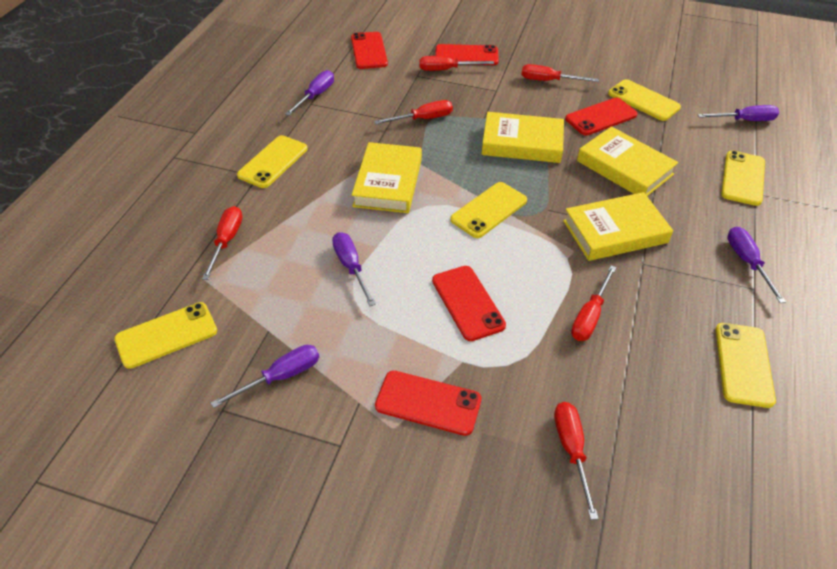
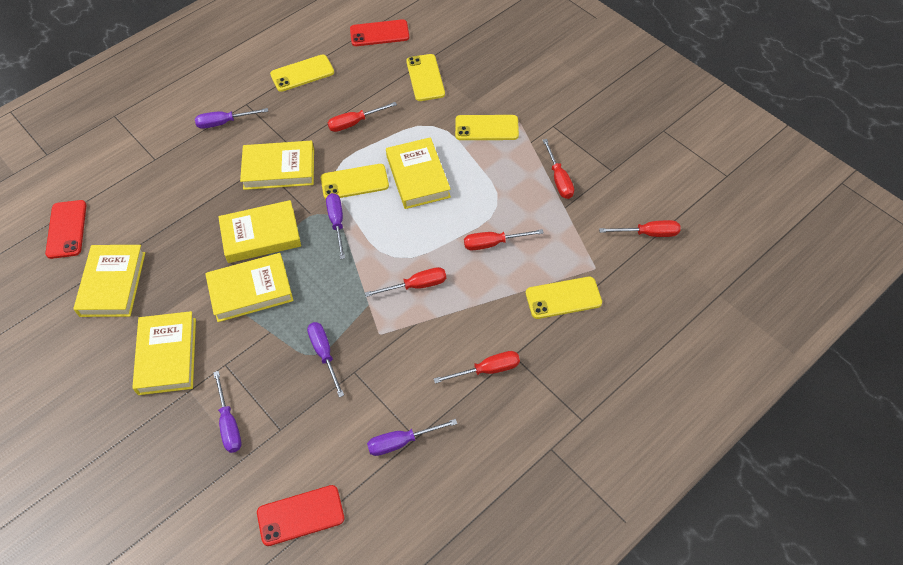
red phone: [351,32,388,69] [375,370,482,436] [432,266,506,341] [435,44,499,65] [565,98,638,136] = 5 -> [45,200,87,259] [257,485,344,546] [350,19,409,46] = 3
yellow book: [352,142,422,213] [482,112,564,163] [563,192,673,261] [577,126,678,196] = 4 -> [73,245,145,317] [132,311,196,395] [205,253,294,322] [218,200,301,263] [240,141,314,190] [386,137,451,209] = 6
yellow phone: [114,302,217,369] [237,135,308,188] [450,182,527,238] [608,79,681,121] [716,323,776,408] [721,150,765,206] = 6 -> [270,54,334,92] [321,164,389,199] [406,54,445,101] [455,115,519,140] [526,277,602,319] = 5

